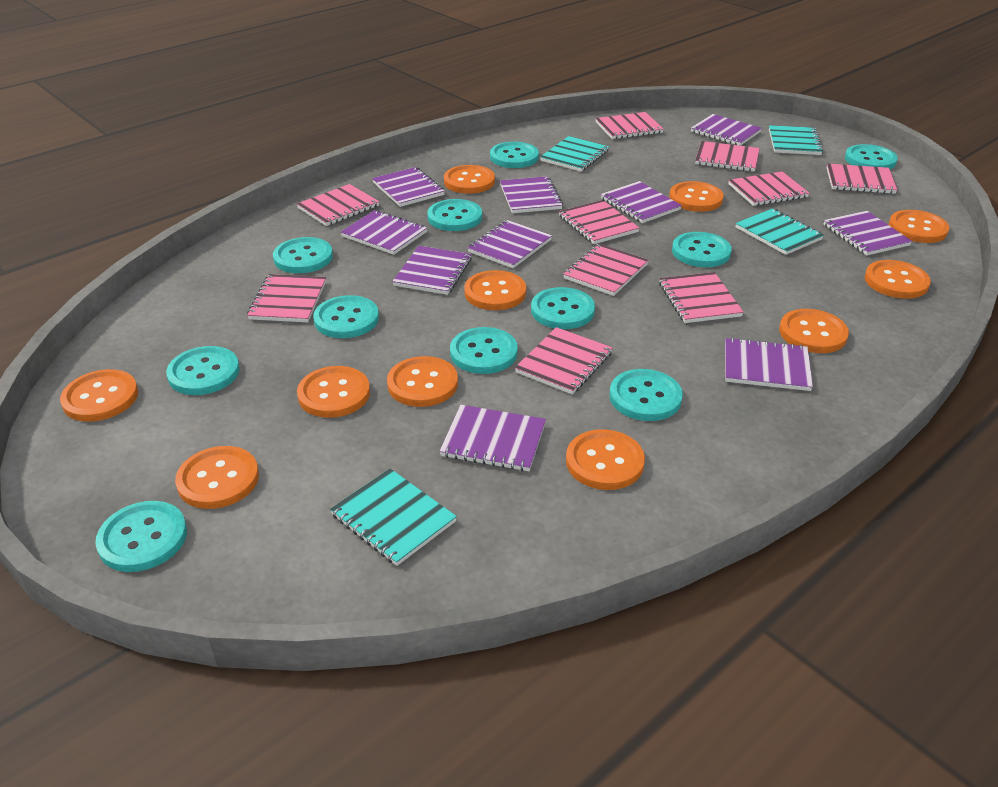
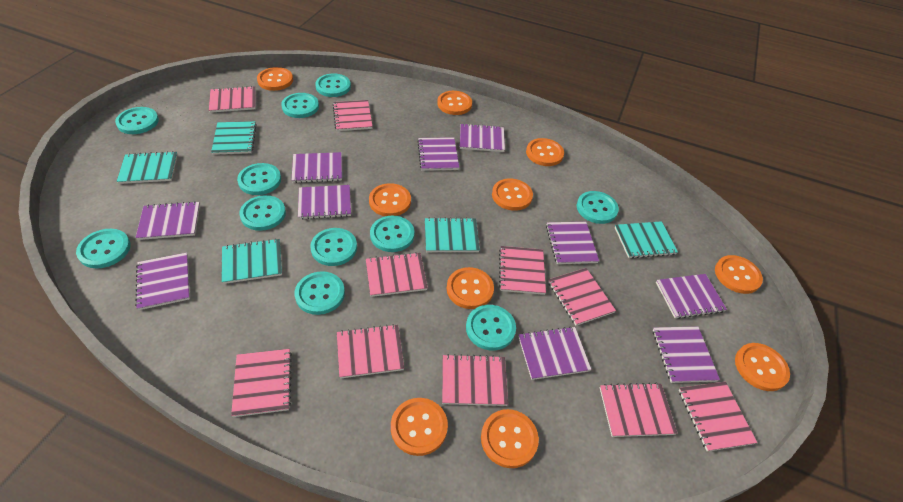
orange button: [60,369,138,422] [175,446,259,509] [297,366,370,418] [387,356,458,407] [444,165,495,194] [464,270,526,310] [566,429,645,490] [669,181,724,212] [779,309,849,353] [865,260,931,299] [889,210,949,243] = 11 -> [257,67,293,91] [369,183,411,216] [391,398,448,456] [437,91,472,115] [447,267,494,309] [481,409,539,468] [492,179,533,211] [526,138,564,166] [715,255,763,294] [735,343,790,391] = 10
turquoise notebook: [330,469,457,566] [540,136,609,172] [736,208,824,255] [769,125,823,155] = 4 -> [116,151,178,184] [211,121,257,155] [221,238,282,284] [425,217,480,252] [614,221,678,259] = 5

